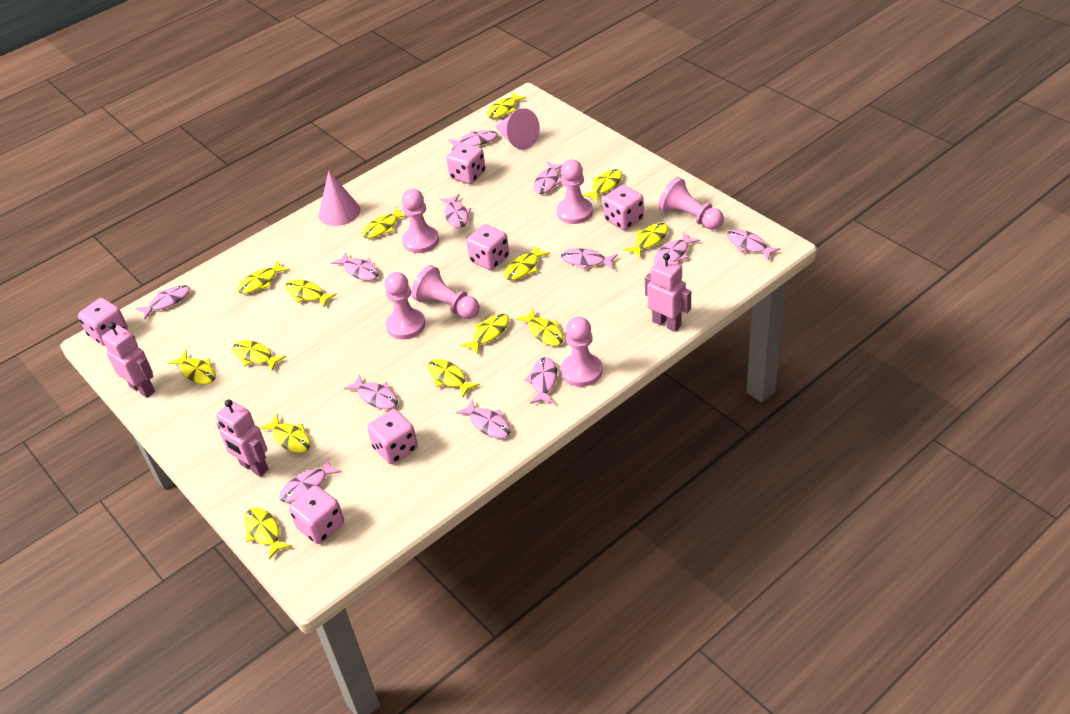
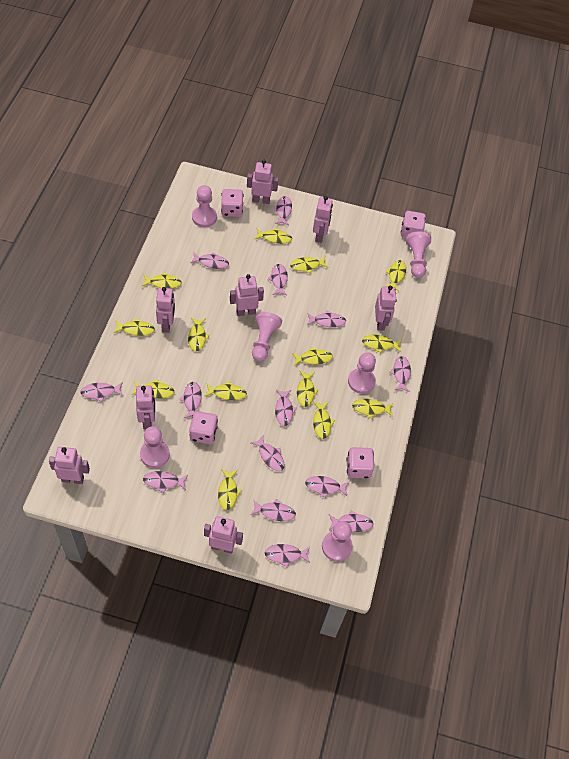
pink cone: [319,171,360,226] [495,108,540,150] = 2 -> none = 0
pink dice: [78,298,128,346] [289,485,344,544] [367,409,418,464] [446,143,486,184] [466,224,509,270] [603,185,644,230] = 6 -> [189,411,218,444] [221,189,244,217] [346,447,374,479] [401,211,426,238] = 4
pink fish: [135,285,190,319] [279,458,342,502] [331,252,379,281] [344,374,398,409] [440,194,471,228] [448,130,498,150] [456,399,510,438] [525,357,557,404] [534,161,563,194] [561,248,617,270] [654,232,700,263] [727,229,781,260] = 12 -> [81,382,123,402] [143,471,188,493] [179,382,202,419] [190,252,229,269] [251,436,285,471] [251,499,296,521] [265,544,310,567] [268,264,288,295] [273,196,292,225] [275,390,297,426] [305,476,349,498] [307,310,346,327] [329,510,373,532] [390,356,411,392] = 14
pink robot: [102,322,155,398] [216,399,269,477] [645,253,691,332] = 3 -> [49,447,90,484] [136,385,155,429] [156,287,175,333] [204,516,243,554] [230,274,264,316] [247,160,278,204] [313,196,333,243] [375,286,397,331] = 8

